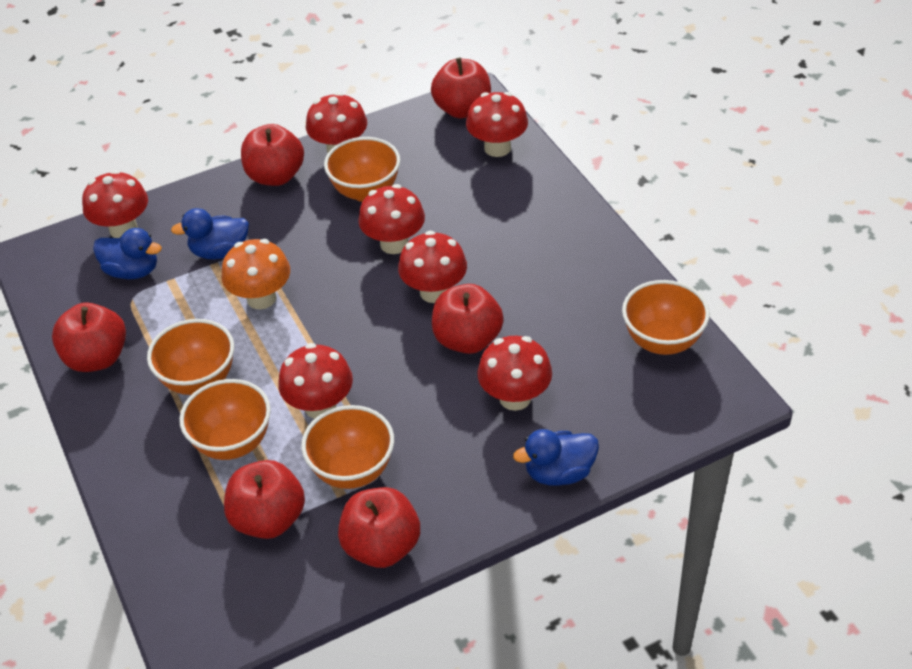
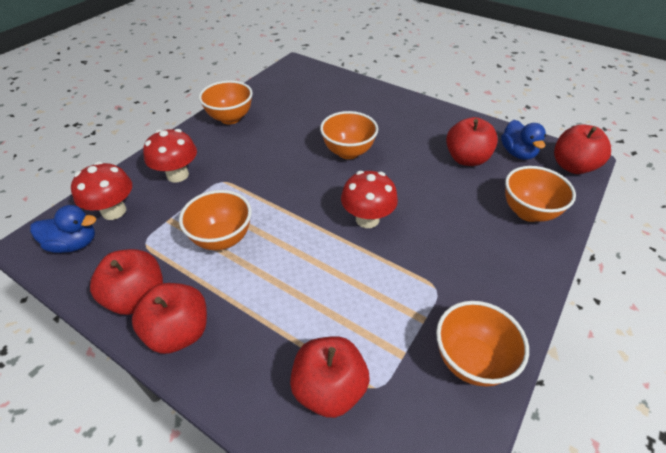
blue duck: [93,228,162,279] [171,208,249,259] [513,429,599,486] = 3 -> [30,205,96,253] [501,120,546,160] = 2
orange mushroom: [222,239,290,309] = 1 -> none = 0
red apple: [52,302,126,372] [224,460,305,539] [241,124,304,186] [338,487,420,568] [431,58,491,118] [432,284,504,354] = 6 -> [90,249,163,315] [132,283,207,354] [290,336,370,418] [446,117,498,166] [554,124,611,174] = 5
red mushroom: [82,170,148,238] [278,343,353,419] [306,92,367,154] [358,184,425,254] [398,231,467,303] [466,92,528,157] [477,336,552,411] = 7 -> [71,162,132,220] [143,129,197,182] [341,171,398,228] = 3

